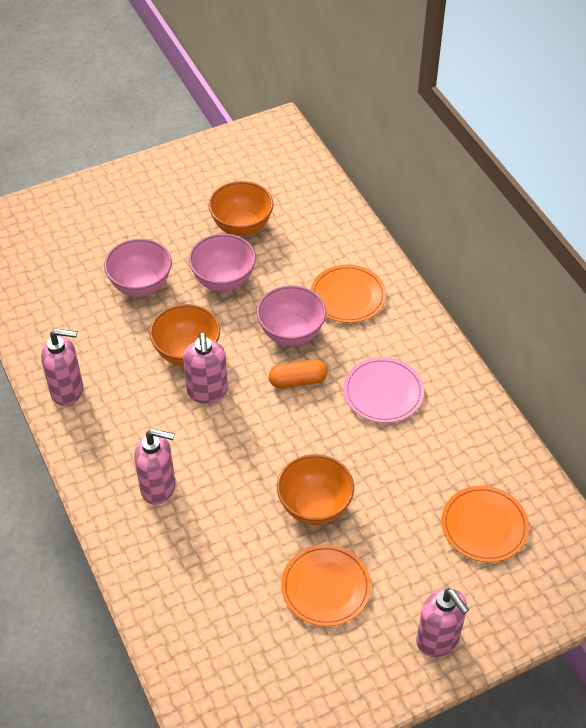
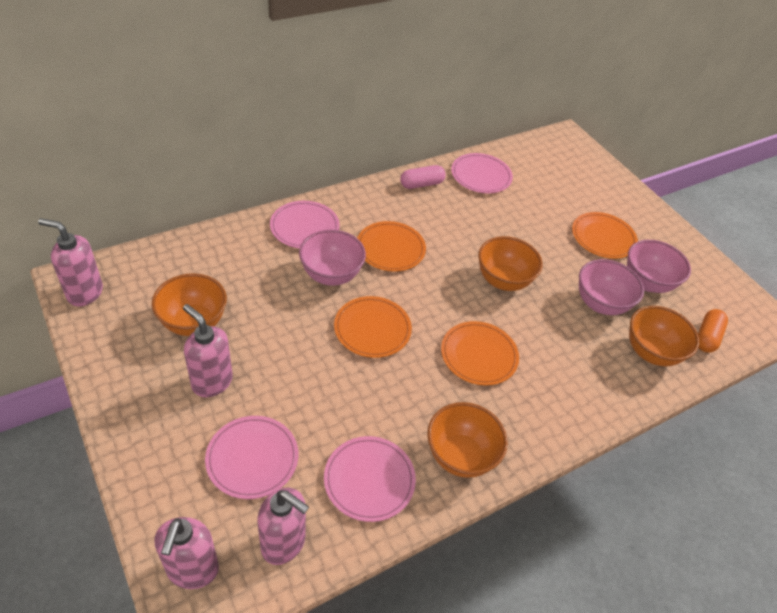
orange bowl: [150,304,220,366] [208,181,274,236] [277,454,354,525] = 3 -> [152,273,227,336] [427,402,508,478] [478,236,543,291] [629,306,699,366] = 4
orange plate: [281,544,371,626] [311,265,386,323] [442,486,529,562] = 3 -> [334,296,412,358] [357,221,426,272] [441,321,519,386] [572,212,638,259] = 4
pink capsule: none = 0 -> [400,165,446,189] = 1
pink plate: [343,357,424,423] = 1 -> [205,416,298,499] [270,201,340,248] [324,436,416,522] [451,153,513,193] = 4

